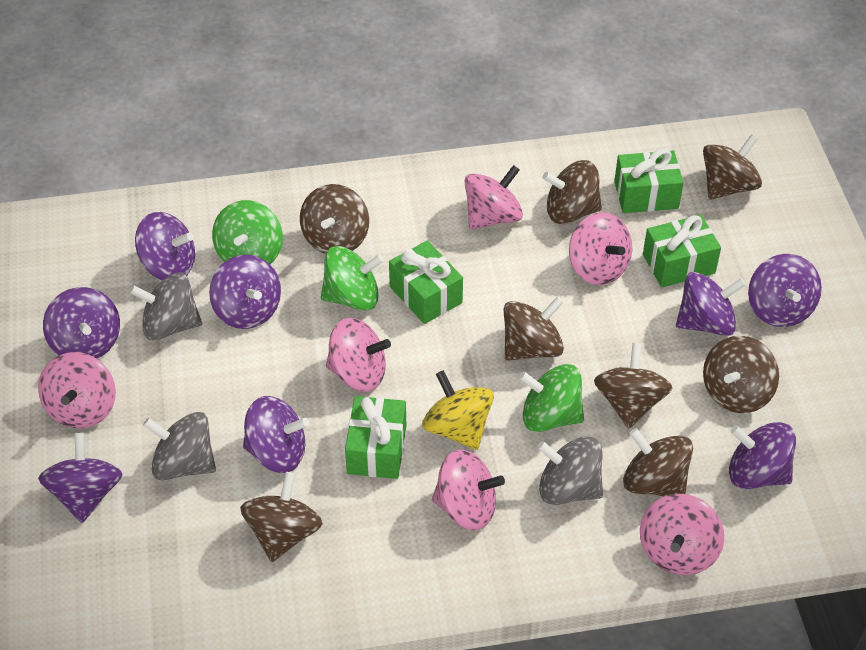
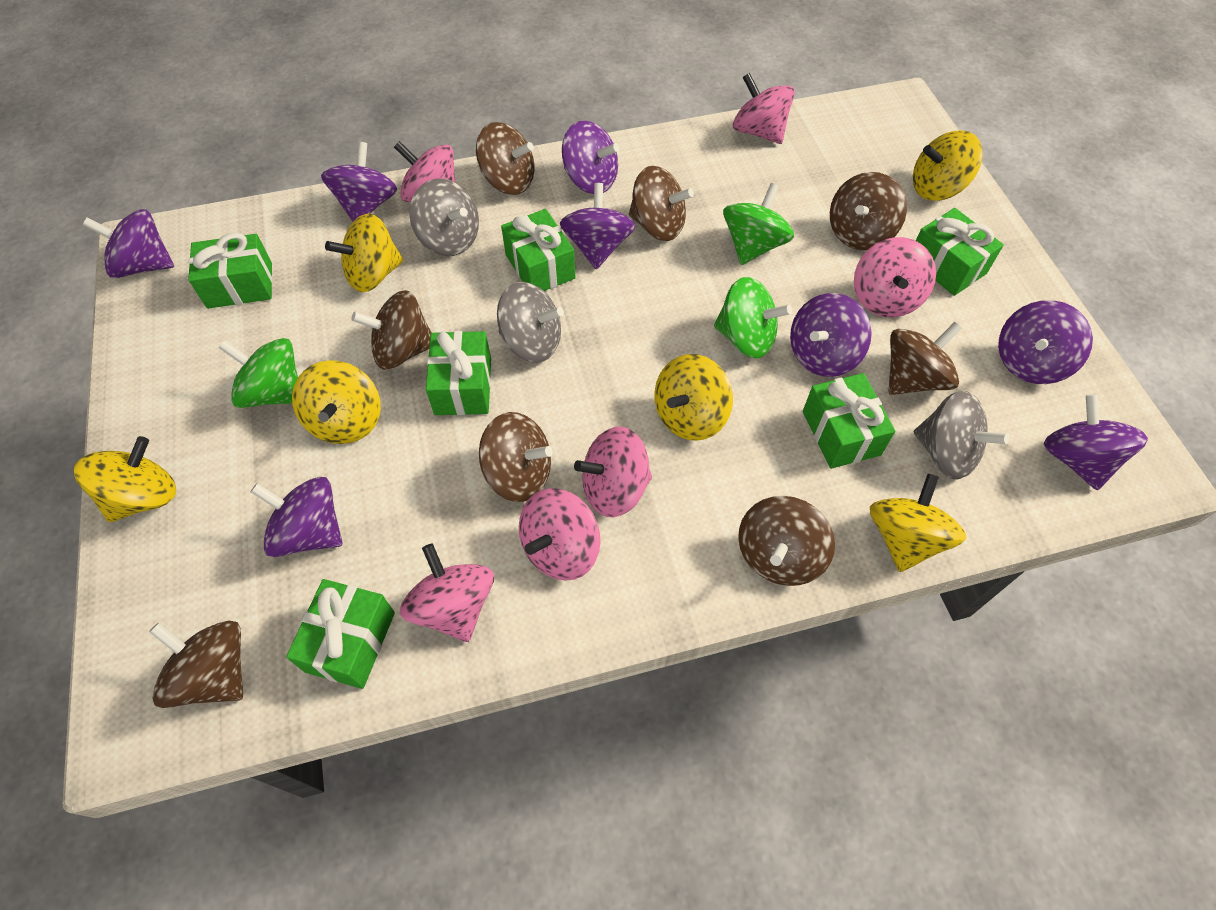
green gift: [345,396,406,479] [389,240,463,324] [614,149,684,213] [643,215,721,287] = 4 -> [188,232,273,309] [286,579,395,689] [426,331,491,415] [501,209,576,291] [803,373,895,469] [916,208,1004,296] = 6
yellow spinning top: [422,370,494,450] = 1 -> [74,436,176,522] [292,360,381,444] [325,213,403,292] [655,354,733,441] [870,473,966,572] [913,130,983,201] = 6

